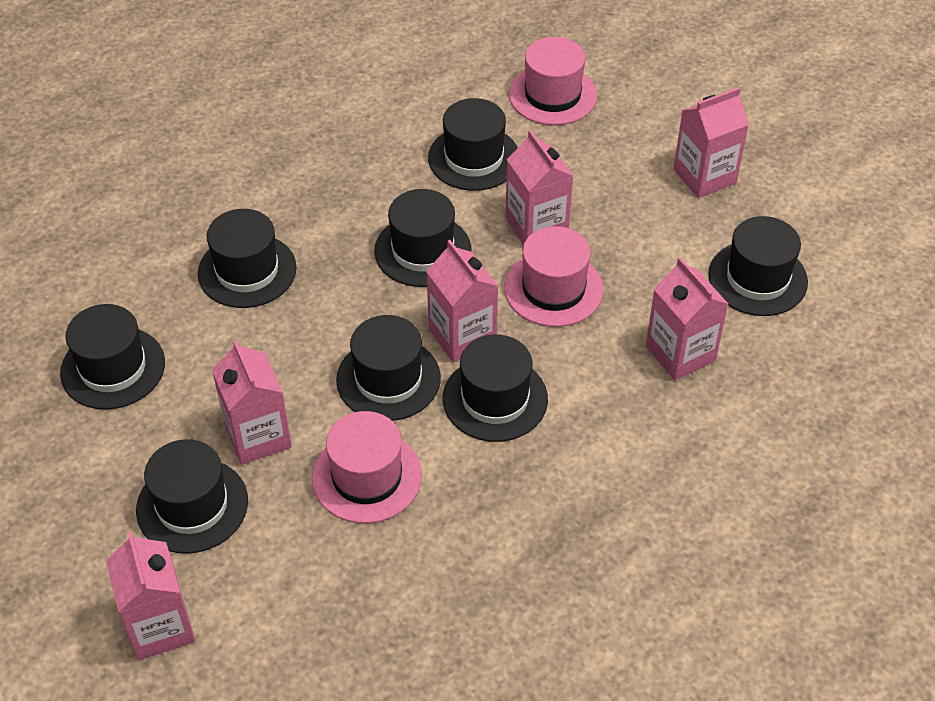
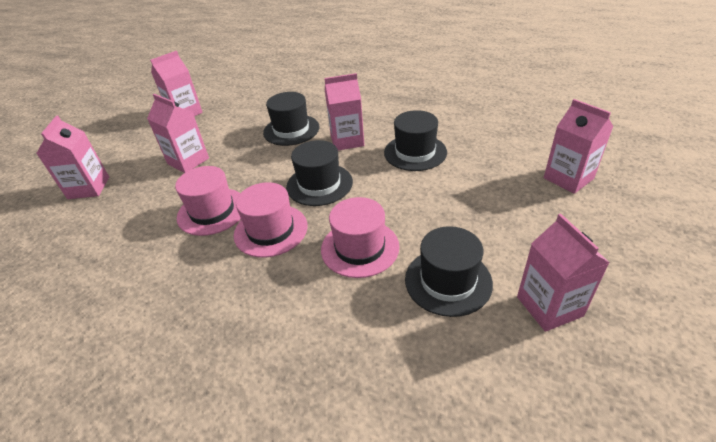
black hat: [60,304,165,410] [136,439,248,554] [198,209,296,308] [336,315,441,421] [374,189,472,287] [428,98,518,191] [443,334,548,442] [708,216,808,316] = 8 -> [263,92,319,146] [286,140,353,206] [384,110,447,171] [405,226,493,317] = 4

